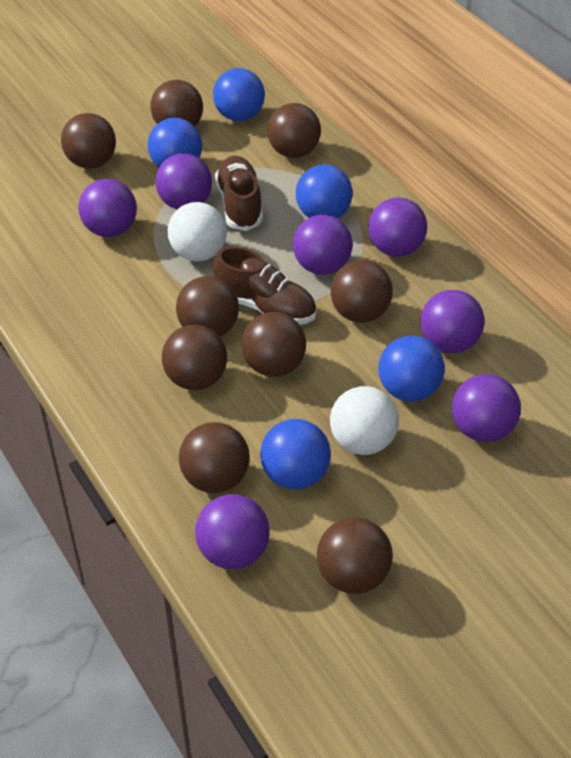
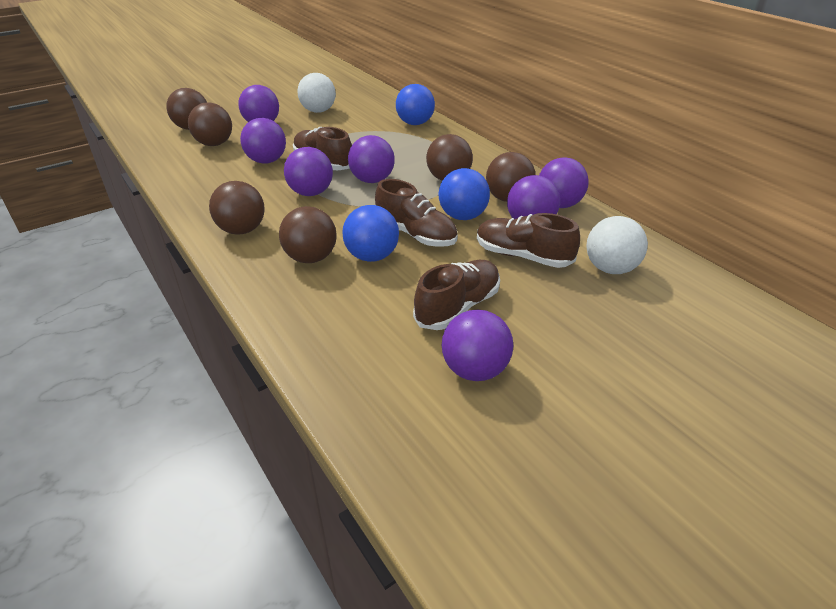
blue ball: [148,118,202,167] [213,68,265,122] [260,419,331,490] [296,164,353,219] [378,336,445,402] = 5 -> [342,205,399,262] [396,84,435,125] [439,168,490,220] = 3
brown ball: [61,113,116,168] [150,80,203,126] [162,325,227,390] [176,276,239,336] [179,422,250,493] [241,312,306,377] [267,103,321,158] [317,517,393,594] [331,260,393,323] = 9 -> [166,88,207,130] [188,102,232,146] [209,181,265,235] [279,206,337,263] [426,134,473,181] [486,152,535,202] = 6
brown shoe: [213,246,316,325] [215,156,263,231] = 2 -> [293,127,352,170] [375,179,458,247] [413,260,500,330] [477,213,580,268] = 4

